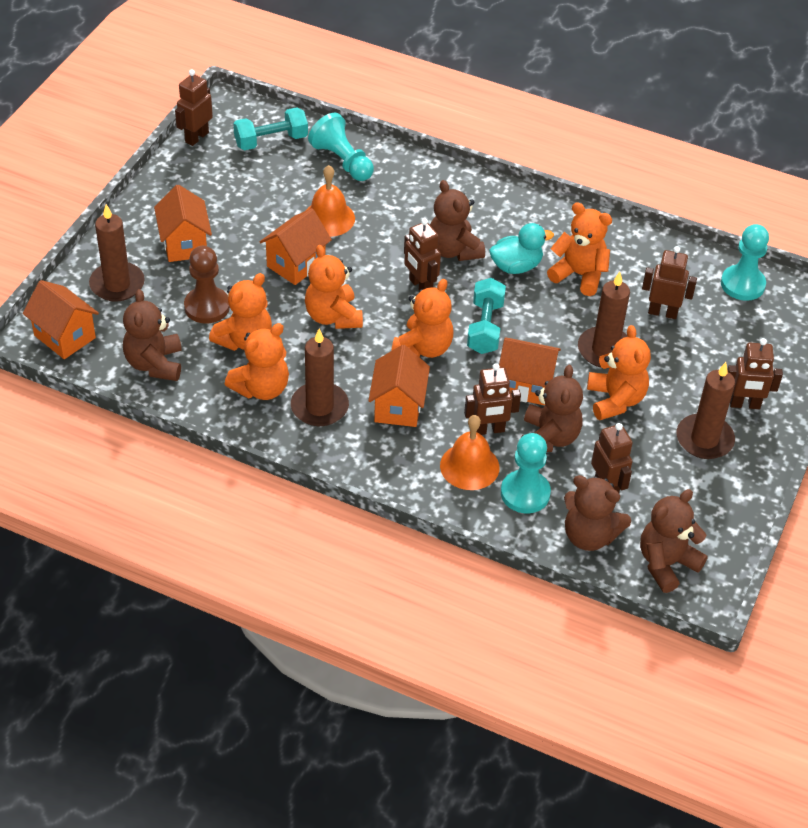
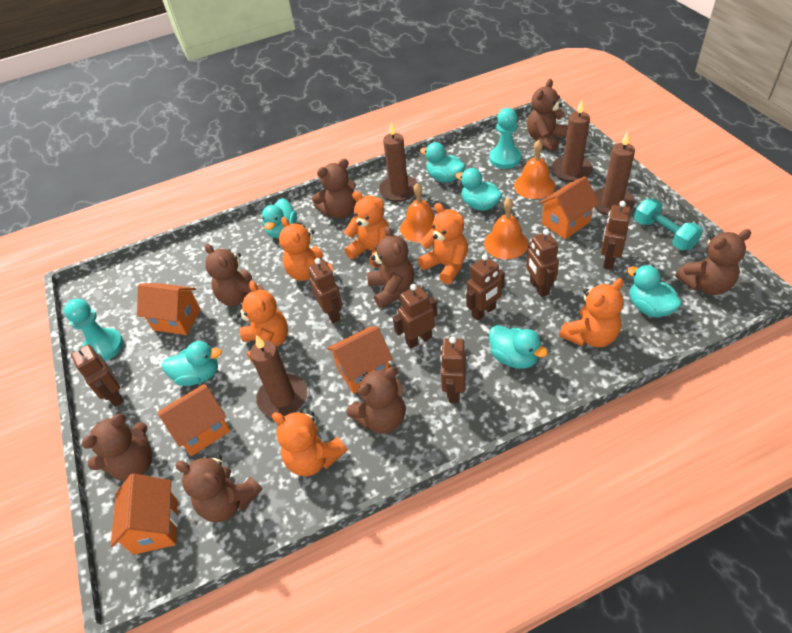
brown pawn: [184,246,230,324] = 1 -> none = 0
brown robot: [175,70,213,146] [404,219,441,291] [464,363,521,435] [591,423,633,493] [642,246,697,319] [727,338,783,409] = 6 -> [71,344,124,407] [308,258,342,323] [393,284,437,349] [440,337,466,403] [466,254,505,321] [526,229,559,297] [601,201,631,270] = 7
brown teddy bear: [123,289,182,381] [430,180,485,261] [522,365,583,452] [564,475,631,551] [640,489,708,593] = 5 -> [81,414,152,481] [175,455,263,522] [205,244,264,306] [312,159,356,219] [347,367,406,434] [367,226,414,308] [527,79,568,152] [675,229,751,295] = 8
orange bell: [306,165,355,237] [440,415,499,490] = 2 -> [400,183,435,243] [484,198,529,259] [514,140,555,199] = 3
turquoise duck: [489,223,554,274] = 1 -> [162,341,222,386] [262,198,297,238] [420,142,465,183] [456,168,502,211] [489,325,548,369] [627,265,682,317] = 6
turquoise dumbbell: [233,107,308,150] [467,278,506,354] = 2 -> [634,198,703,250] = 1
turquoise pawn: [308,113,374,181] [501,433,551,513] [721,224,769,301] = 3 -> [64,299,123,361] [489,108,522,169] = 2

